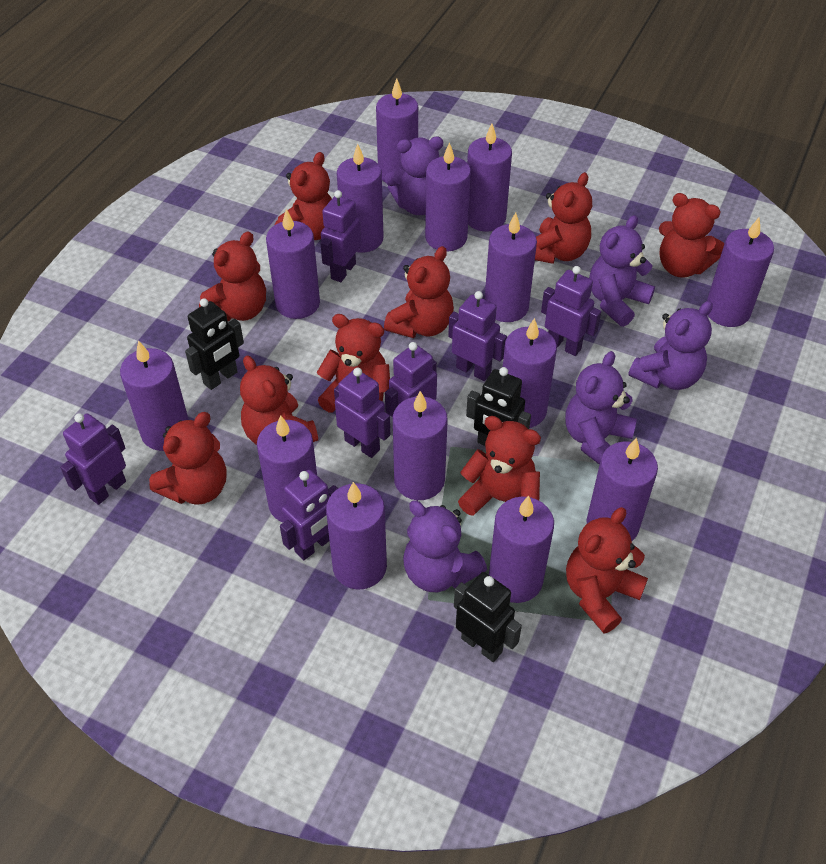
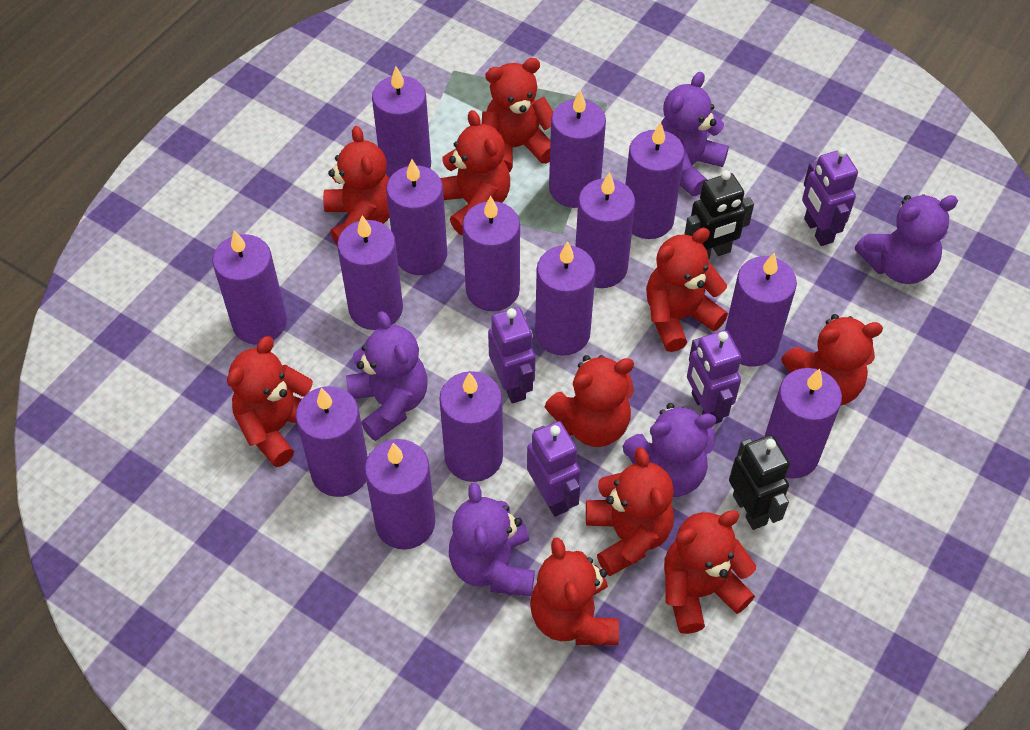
black robot: [185,298,244,390] [454,572,522,662] [466,367,531,446] = 3 -> [685,170,754,260] [729,435,790,530] = 2
purple robot: [60,413,126,505] [280,470,338,560] [320,190,361,282] [334,368,390,458] [385,342,437,417] [448,291,507,381] [541,266,601,356] = 7 -> [488,307,535,404] [527,421,581,517] [687,330,741,424] [802,147,858,246] = 4

